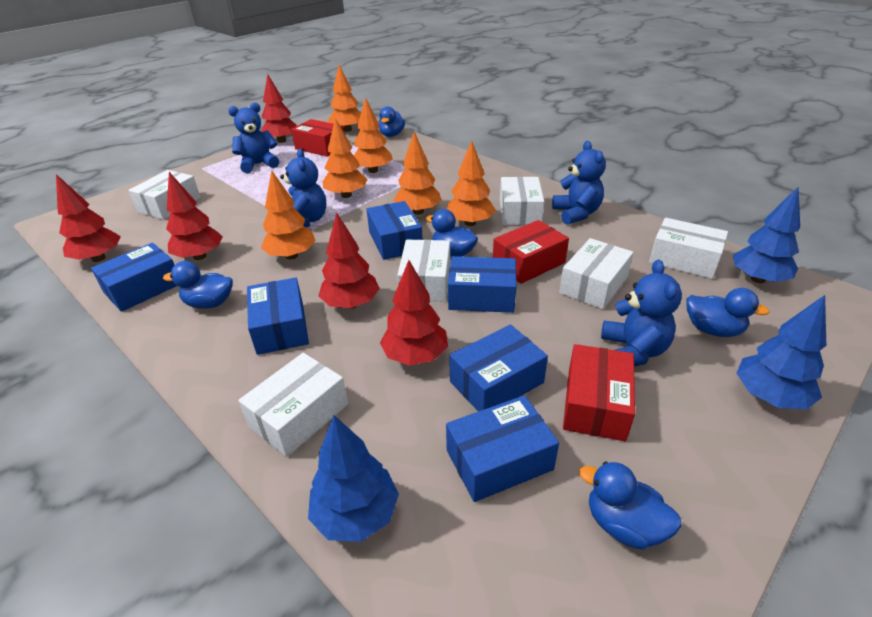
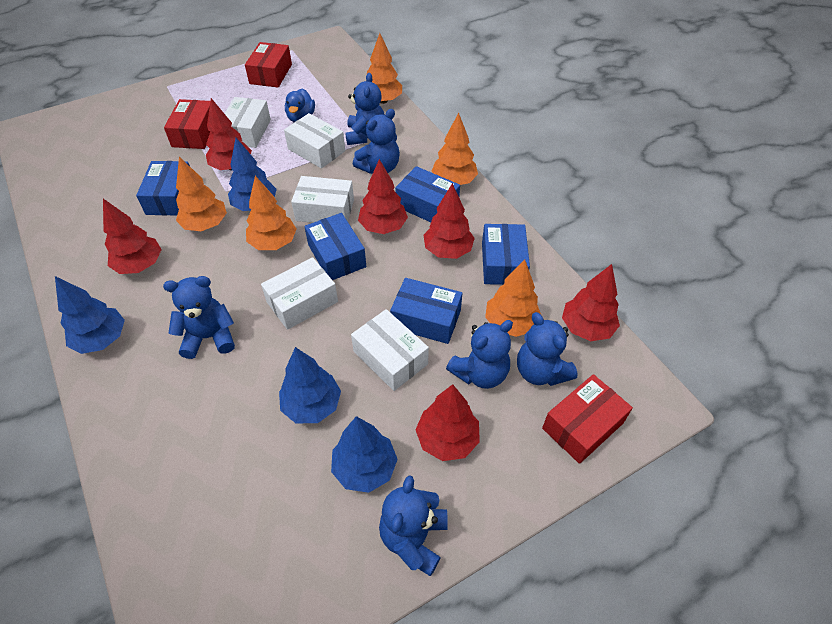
blue box: [91,243,177,312] [247,277,309,355] [366,201,423,260] [446,395,559,502] [448,256,517,313] [449,325,548,412] = 6 -> [136,161,190,215] [304,213,366,280] [390,278,463,344] [395,166,460,222] [482,224,530,285] = 5
blue duck: [163,261,233,309] [378,106,405,137] [426,209,478,257] [579,462,682,550] [686,288,770,337] = 5 -> [285,89,315,123] = 1
blue teddy bear: [228,103,279,173] [280,149,326,227] [552,141,606,225] [601,260,682,367] = 4 -> [163,276,235,359] [345,73,385,145] [353,109,400,174] [379,475,448,576] [446,320,513,389] [517,312,578,386] = 6
blue tree: [308,415,399,542] [733,187,800,283] [736,295,826,410] = 3 -> [55,276,125,354] [228,138,277,211] [279,347,341,423] [331,416,398,493] = 4
orange tree: [261,170,316,259] [323,118,367,198] [328,65,361,132] [354,97,393,173] [394,132,441,215] [447,140,496,226] = 6 -> [176,157,227,231] [246,176,297,250] [367,33,402,104] [431,113,478,185] [485,259,541,337] = 5
red tree: [56,174,121,262] [166,172,223,260] [261,73,297,143] [319,212,380,309] [380,260,448,366] = 5 -> [103,199,162,274] [206,98,252,170] [358,159,408,234] [415,384,480,461] [424,183,475,259] [562,264,620,341] = 6
white box: [128,170,201,220] [238,353,348,457] [397,240,450,302] [500,177,544,225] [559,238,634,309] [649,218,728,279] = 6 -> [224,97,271,148] [261,257,338,330] [284,113,345,168] [291,176,354,223] [351,309,429,391] = 5

